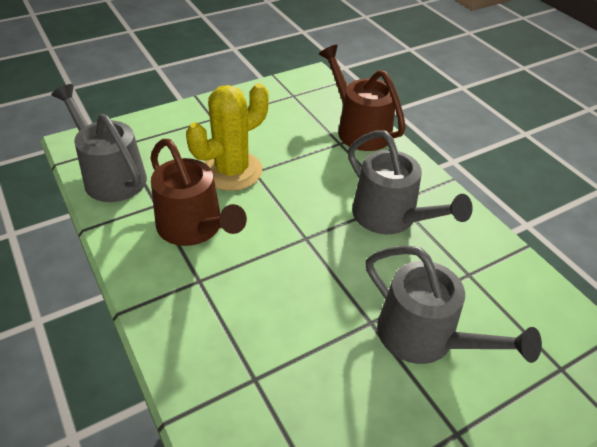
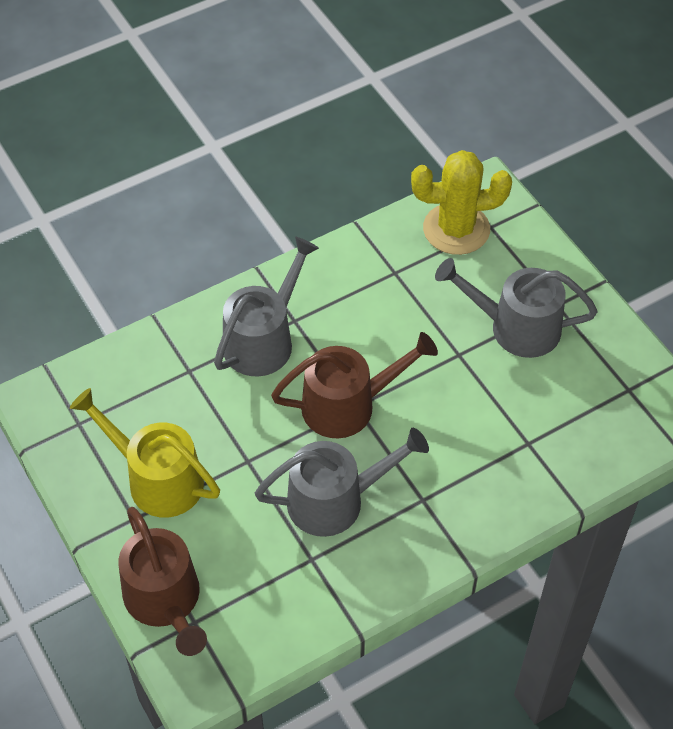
yellow watering can: none = 0 -> [70,388,220,518] = 1

